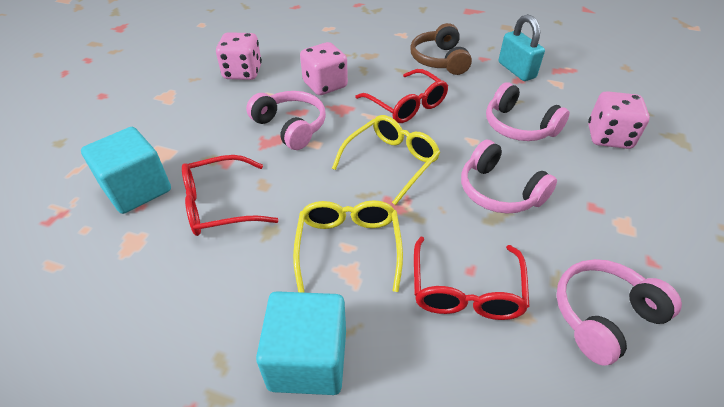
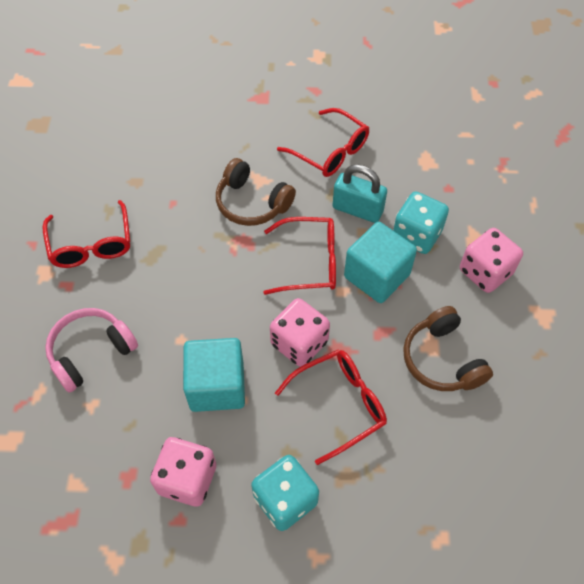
brown headphones: [410,23,472,75] = 1 -> [216,158,296,226] [403,306,493,391] = 2
pink headphones: [246,91,326,150] [461,140,557,214] [486,82,570,141] [556,259,682,366] = 4 -> [45,308,138,392] = 1
red glasses: [182,155,278,236] [355,69,448,123] [414,237,530,320] = 3 -> [42,200,130,268] [263,217,336,295] [275,349,387,465] [277,108,369,177] = 4
turquoise dice: none = 0 -> [251,455,319,531] [393,191,449,254] = 2
yellow glasses: [293,200,403,293] [332,115,440,205] = 2 -> none = 0

